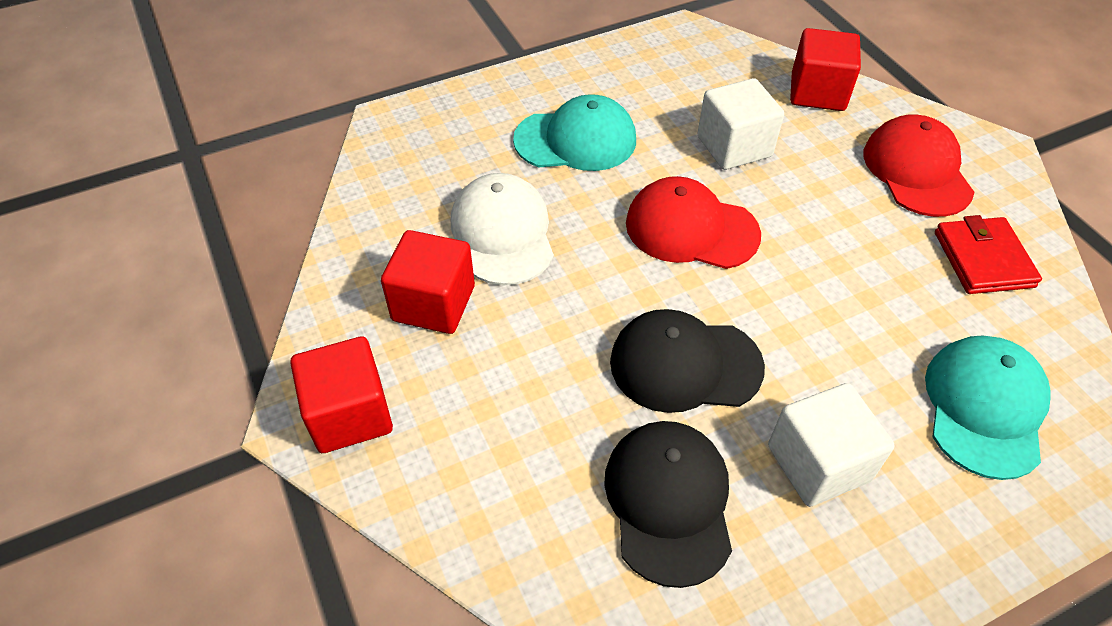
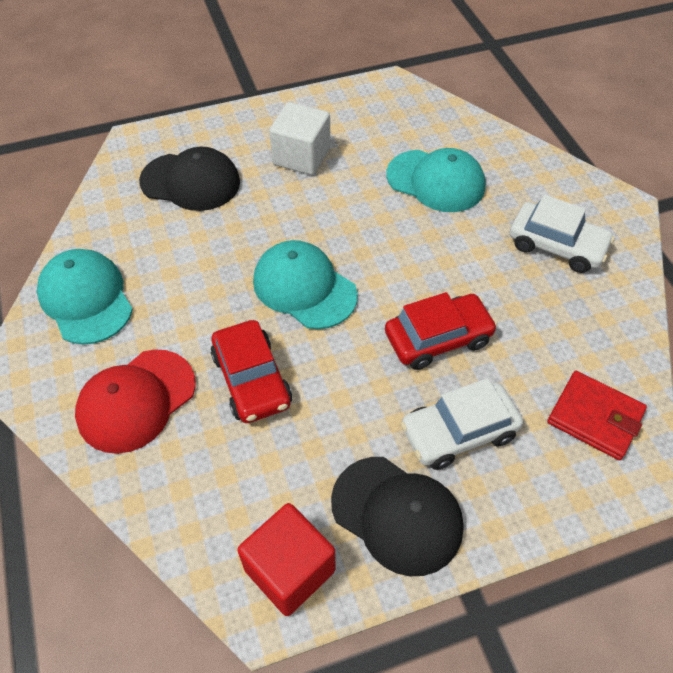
red cap: [626,176,761,269] [863,114,974,217] = 2 -> [75,349,196,454] = 1
red car: none = 0 -> [211,320,292,423] [385,292,497,370] = 2
red cube: [290,336,393,453] [381,230,475,334] [790,28,861,111] = 3 -> [237,503,335,616] = 1
turquoise cap: [513,94,636,171] [925,335,1051,480] = 2 -> [37,249,133,345] [253,240,358,329] [386,148,485,212] = 3
white cap: [451,173,554,285] = 1 -> none = 0
white car: none = 0 -> [401,378,523,470] [510,194,615,273] = 2
white cube: [697,78,784,170] [768,383,895,507] = 2 -> [269,102,330,175] = 1

